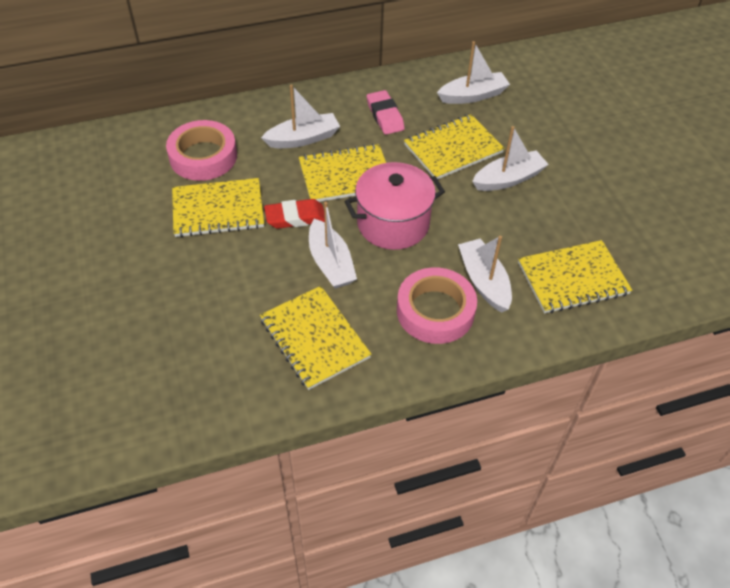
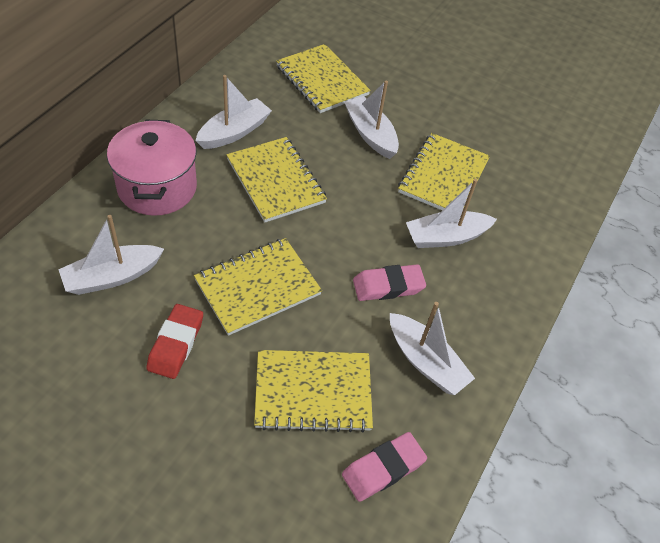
pink eraser: [367,90,405,135] = 1 -> [342,432,427,502] [353,264,426,301] = 2
pink tape: [166,120,237,181] [397,268,477,344] = 2 -> none = 0

